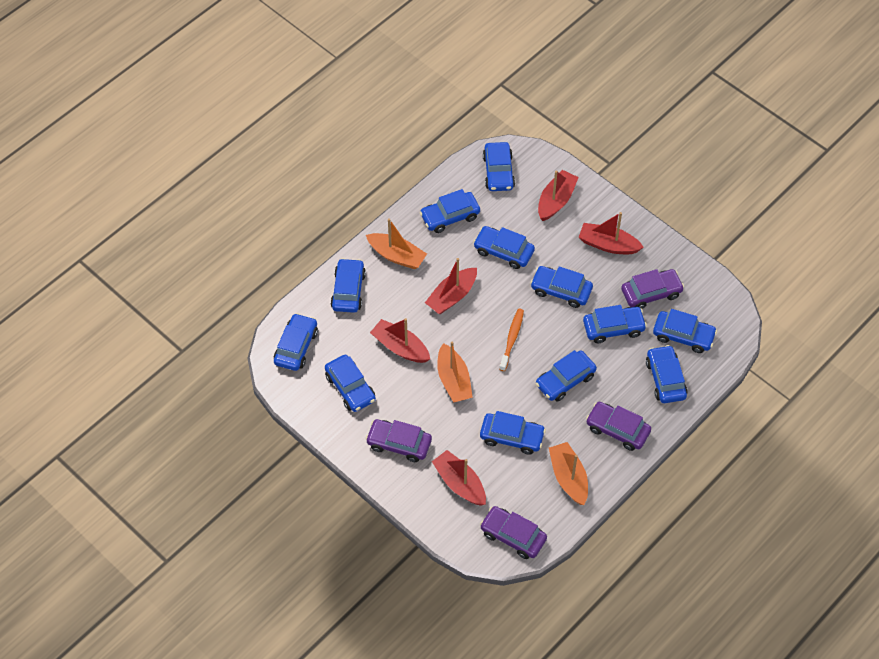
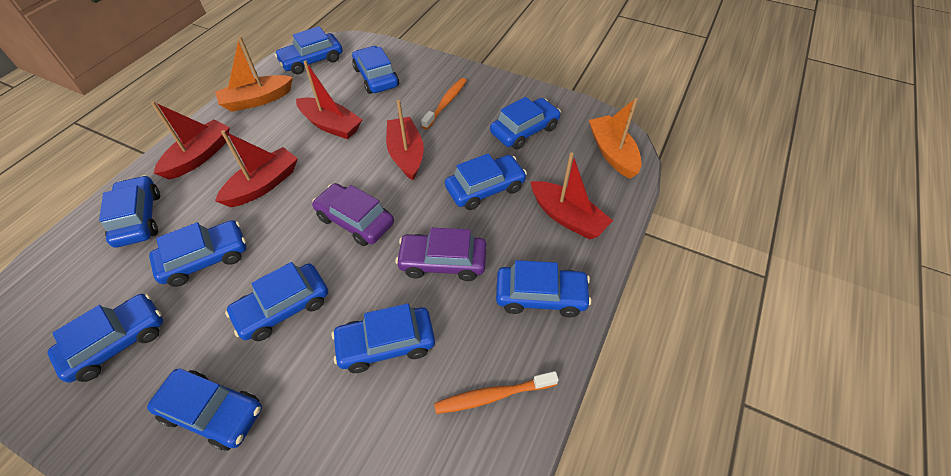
blue car: [274,313,318,371] [325,355,376,412] [330,258,366,313] [420,189,480,233] [473,226,535,269] [480,411,546,455] [483,142,515,191] [530,266,593,308] [535,350,597,402] [583,305,647,343] [646,345,688,403] [653,309,717,353] = 12 -> [48,294,163,383] [99,175,160,247] [147,368,262,451] [149,220,246,287] [225,262,328,341] [274,26,343,75] [332,303,435,373] [352,46,399,94] [445,153,527,210] [490,97,561,150] [496,260,591,317] = 11
orange boat: [366,218,427,269] [437,342,473,402] [549,442,588,505] = 3 -> [215,36,293,112] [589,98,641,179] = 2
orange toothbrush: [499,309,524,371] = 1 -> [421,78,467,129] [434,371,559,414] = 2
purple car: [366,419,432,462] [480,506,547,559] [586,402,651,451] [621,269,684,309] = 4 -> [312,183,394,246] [396,228,487,281] = 2

